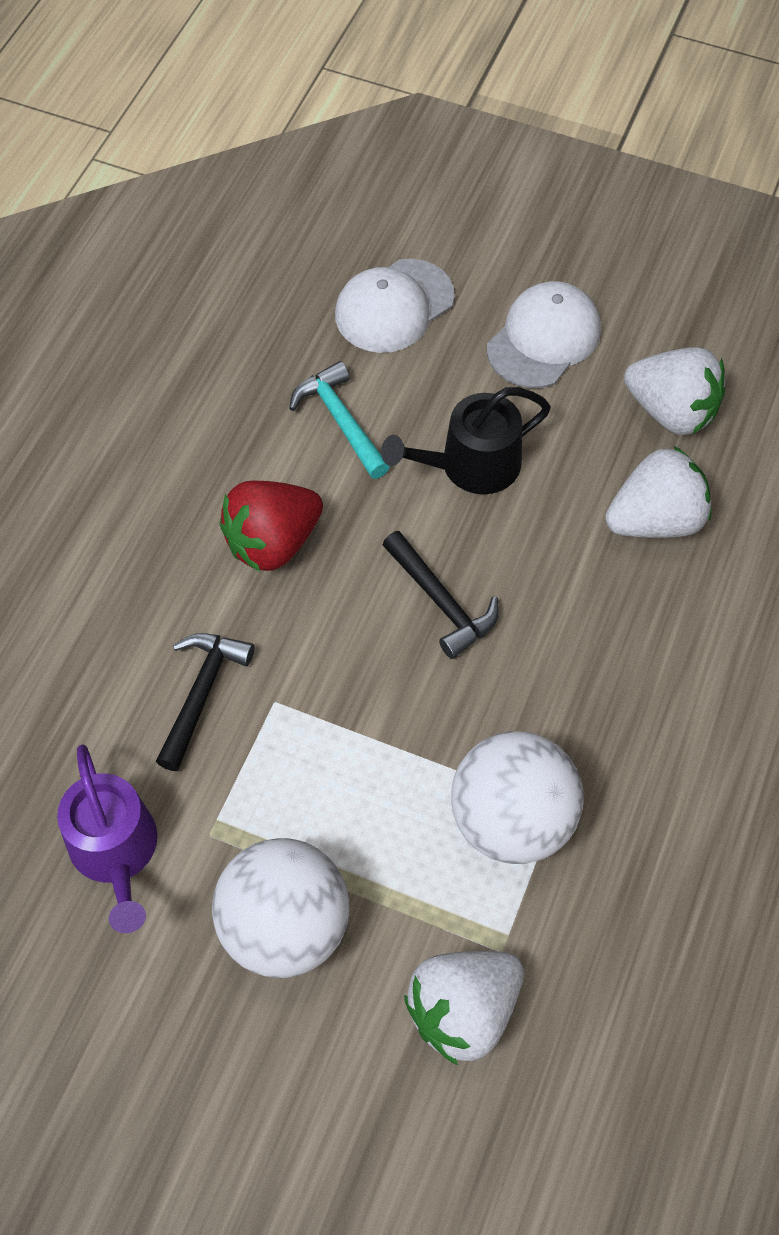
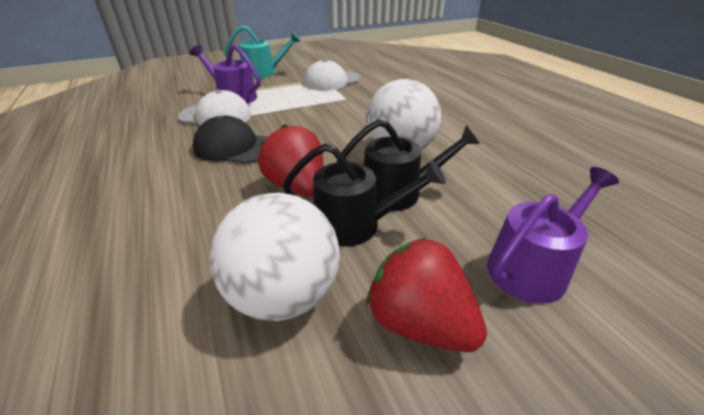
black cap: none = 0 -> [193,116,268,164] = 1
black hammer: [156,633,254,771] [383,531,499,659] = 2 -> none = 0
black watering can: [381,387,551,494] = 1 -> [283,143,446,247] [337,119,480,211] = 2
purple watering can: [57,744,157,933] = 1 -> [190,45,261,104] [487,167,619,304] = 2
red strawberry: [220,481,323,572] = 1 -> [258,124,324,197] [366,237,487,352] = 2
turquoise hammer: [289,361,390,479] = 1 -> none = 0
turquoise watering can: none = 0 -> [224,25,301,79] = 1
white strawberry: [404,951,524,1065] [605,446,712,538] [624,348,725,435] = 3 -> none = 0

